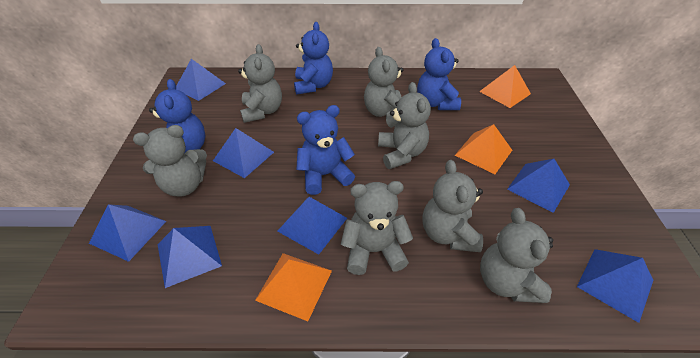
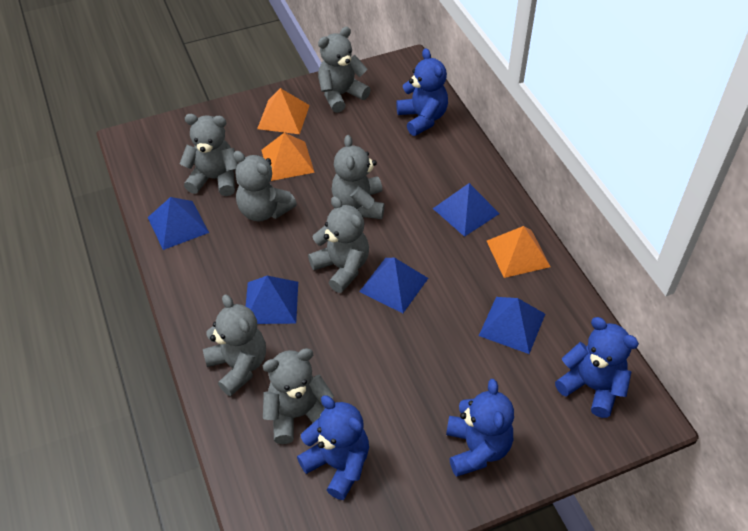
blue pyramid: [89,204,166,262] [158,226,222,288] [176,59,226,101] [213,128,274,178] [277,197,347,255] [507,159,570,213] [577,249,653,323] = 7 -> [148,197,209,250] [246,276,298,324] [359,258,428,313] [433,183,500,237] [479,297,545,354] = 5

